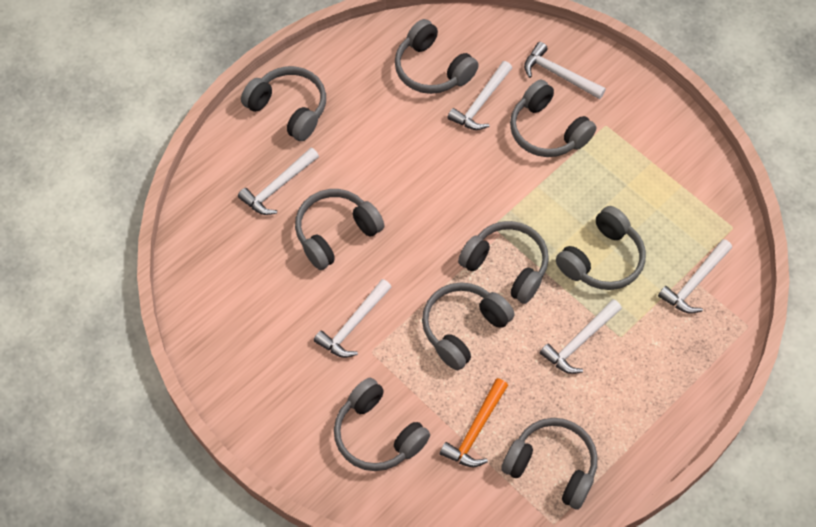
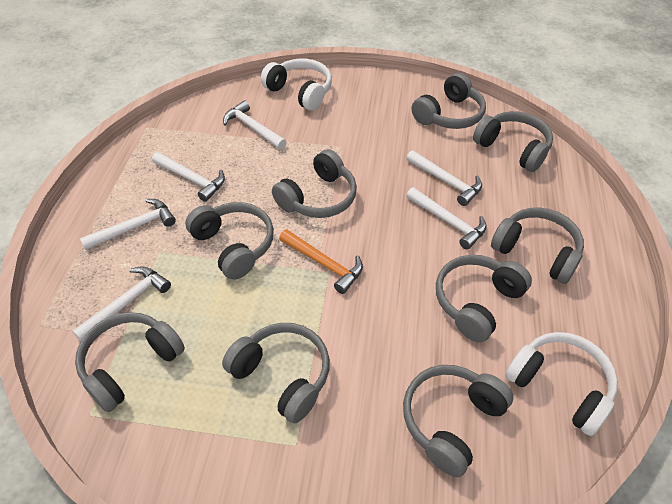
white headphones: none = 0 -> [261,59,332,111] [505,332,618,436] = 2

